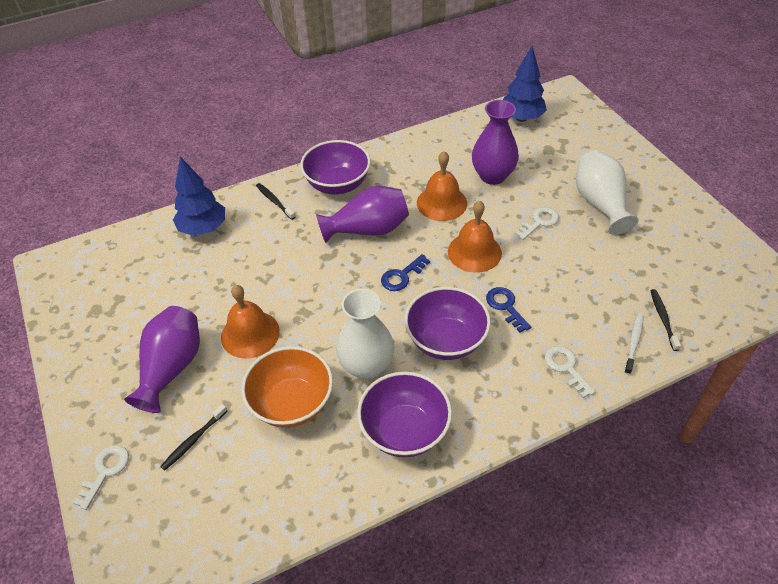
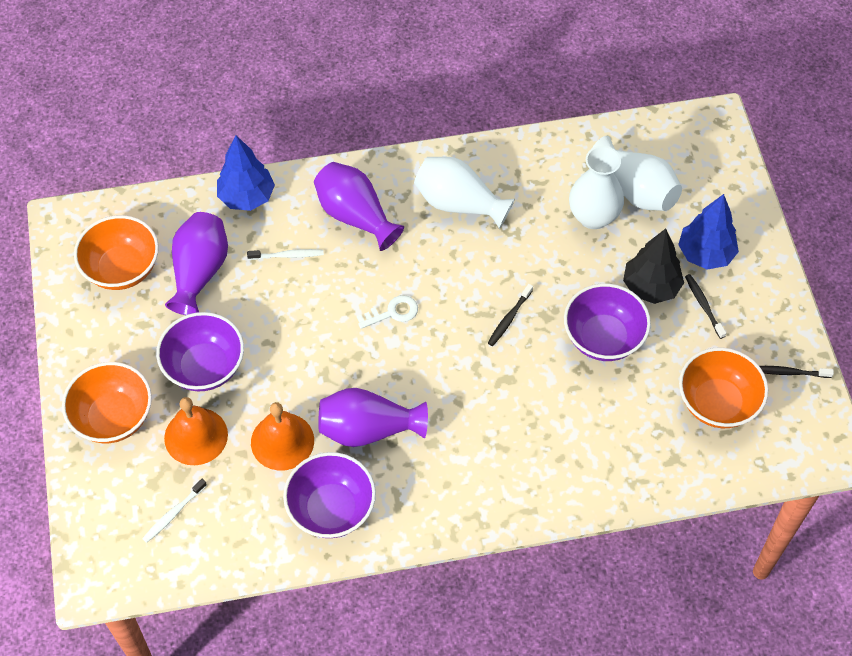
black tree: none = 0 -> [623,229,684,304] = 1
blue key: [381,254,430,291] [486,287,531,333] = 2 -> none = 0
orange bell: [221,285,280,359] [417,151,467,221] [448,201,502,273] = 3 -> [164,397,228,465] [251,402,314,471] = 2
orange bowl: [241,346,333,428] = 1 -> [62,362,152,443] [74,215,159,290] [679,347,768,428] = 3
white key: [73,445,129,510] [514,207,559,240] [545,346,595,398] = 3 -> [357,295,418,329] = 1
white toothbrush: [624,313,644,375] = 1 -> [142,479,207,543] [247,249,324,260] = 2
white vase: [336,289,395,380] [576,150,639,235] = 2 -> [414,157,515,229] [569,146,624,229] [592,136,682,211] = 3

